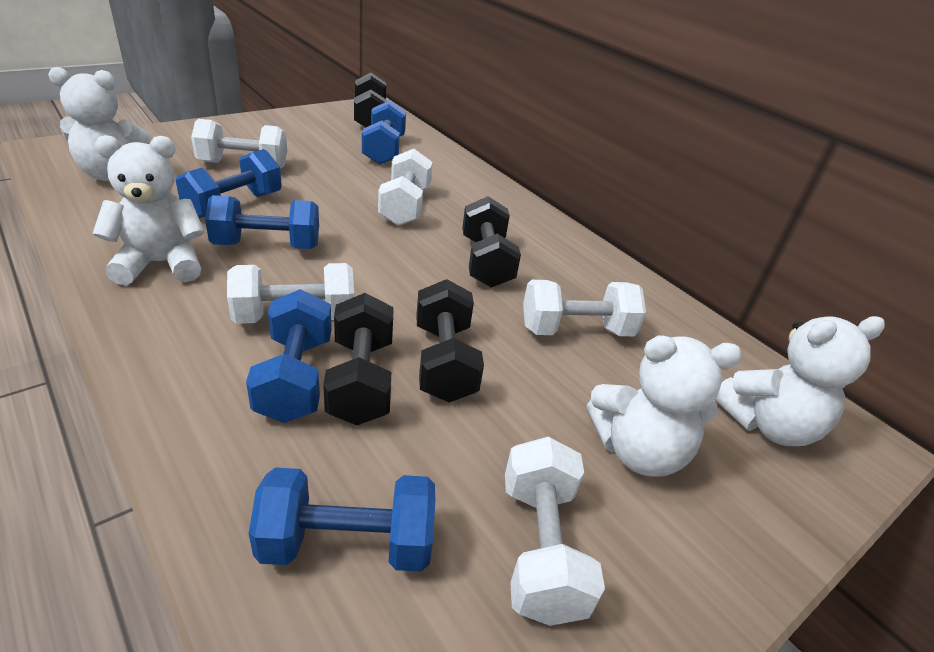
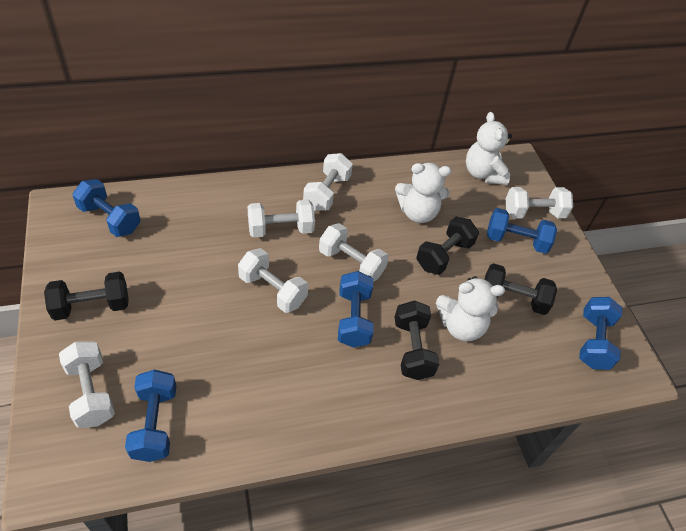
white dumbbell: [191,119,287,169] [227,263,354,324] [378,149,433,226] [505,437,605,626] [523,280,646,336] = 5 -> [59,342,115,428] [238,248,308,313] [248,200,315,237] [303,153,353,211] [319,223,389,282] [506,187,573,219] = 6
white teddy bear: [48,67,151,181] [93,135,205,285] [586,335,742,477] [715,316,885,446] = 4 -> [395,163,451,223] [436,276,505,341] [466,112,512,185] = 3

